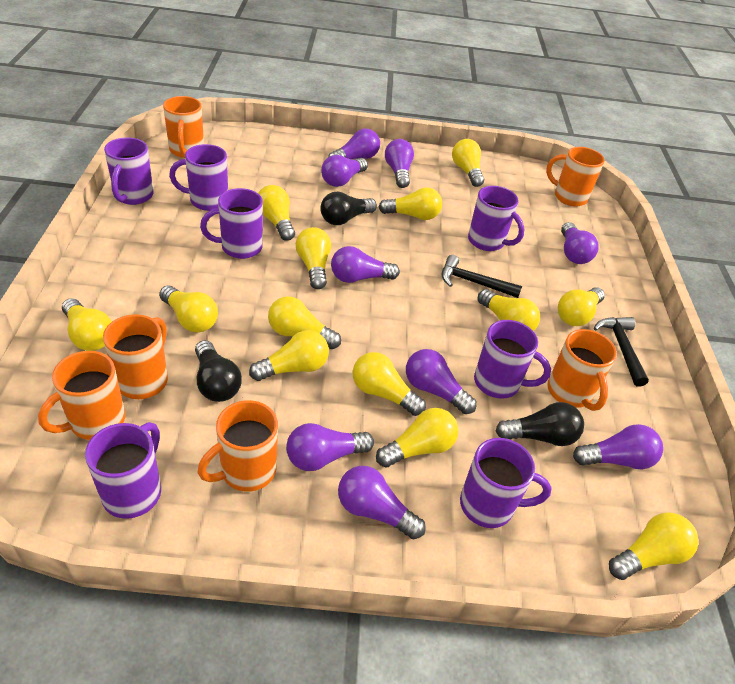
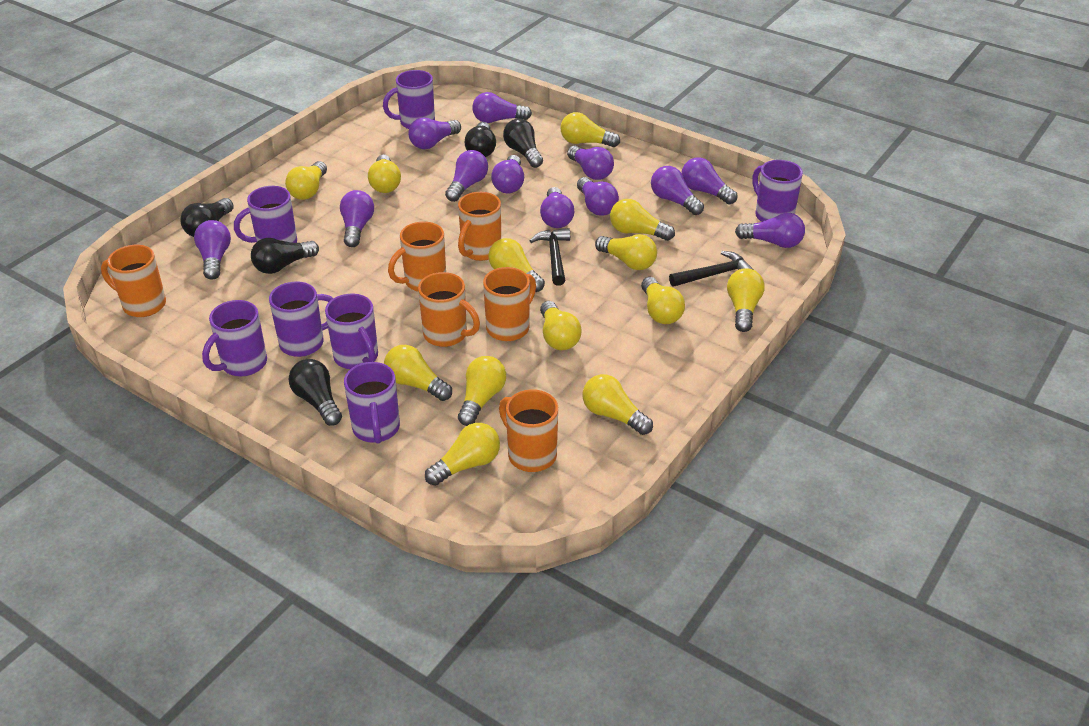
black light bulb: [195,340,242,402] [320,192,377,225] [496,402,584,446] = 3 -> [180,198,234,237] [251,238,319,274] [289,359,342,426] [465,122,496,157] [503,119,543,168] = 5
purple light bulb: [286,423,374,471] [321,155,368,187] [328,128,380,159] [331,246,400,283] [338,466,426,539] [385,139,414,188] [406,349,476,414] [561,222,599,264] [573,424,663,469] = 9 -> [194,220,231,279] [340,190,374,247] [409,117,461,149] [445,150,488,202] [472,92,532,123] [491,155,524,193] [540,187,574,228] [567,146,614,180] [577,177,619,216] [651,166,704,215] [682,157,737,204] [735,213,805,248] = 12

